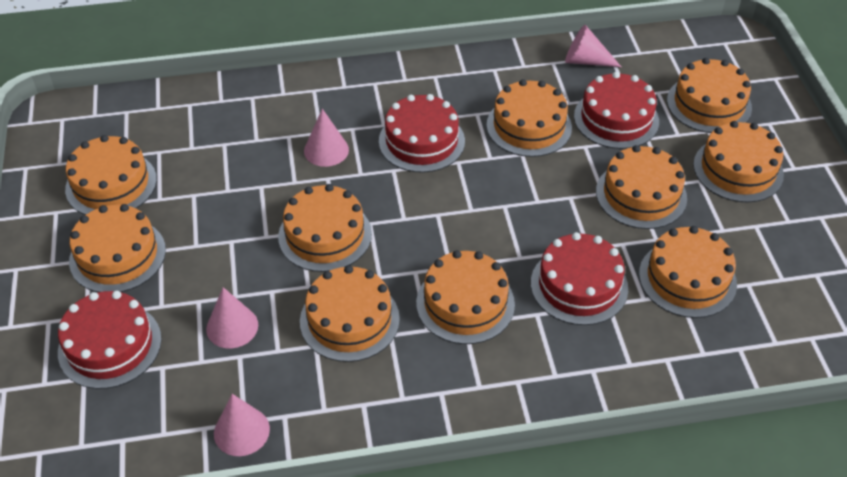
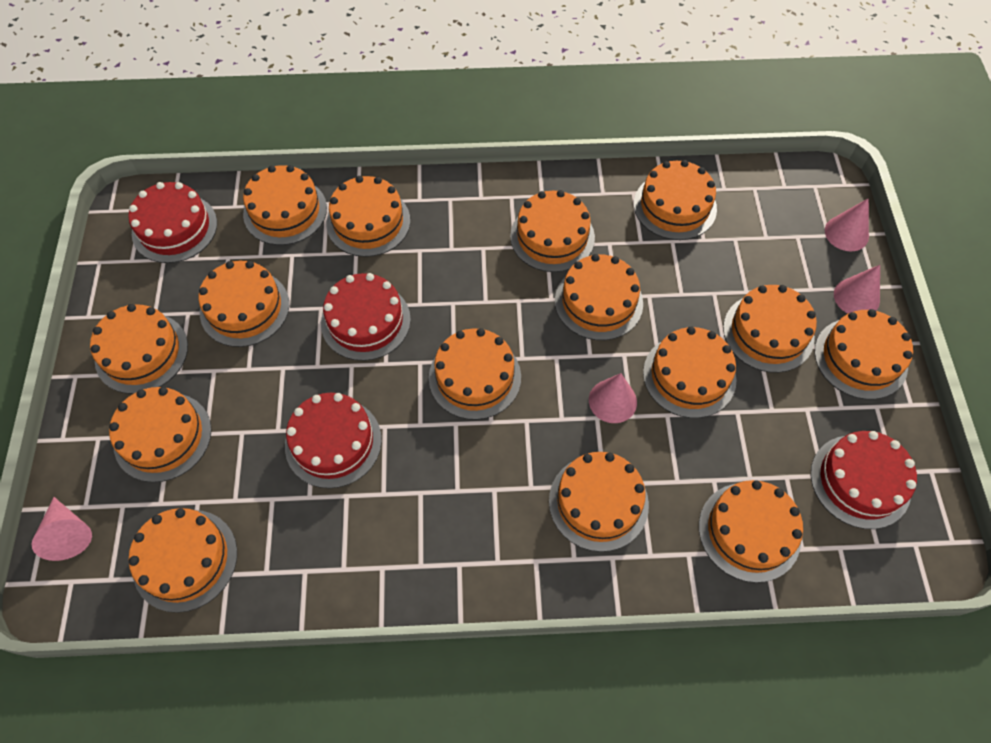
orange cake: [65,135,157,215] [69,204,166,292] [278,184,372,272] [300,265,400,362] [416,250,515,344] [487,79,572,157] [596,145,687,229] [639,226,737,318] [667,58,752,133] [693,121,784,203] = 10 -> [90,304,188,394] [109,387,212,482] [129,508,237,613] [199,261,289,347] [243,165,327,245] [326,176,410,257] [429,328,521,420] [510,190,595,272] [549,452,649,552] [555,254,643,340] [634,160,717,240] [643,327,737,418] [699,480,803,583] [723,285,817,373] [815,309,913,399] = 15

